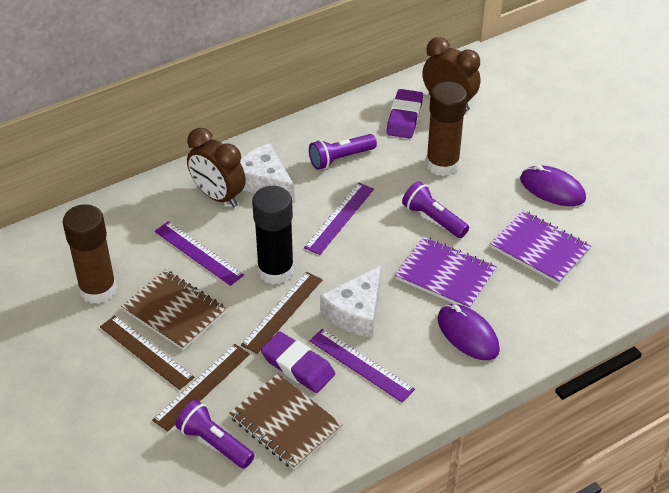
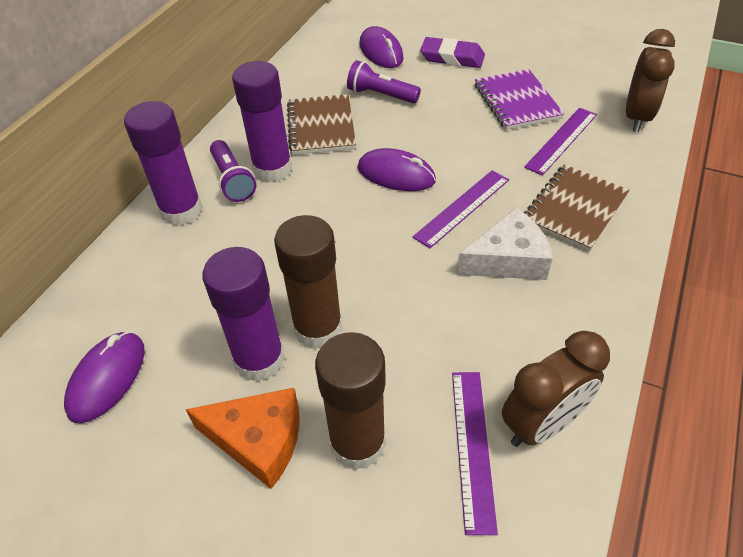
black glue stick: [252,186,294,284] = 1 -> none = 0
brown ruler: [100,315,195,390] [152,344,250,432] [241,272,323,354] = 3 -> none = 0
orange cheese: none = 0 -> [185,388,300,489] = 1
purple eraser: [261,332,335,393] [386,89,423,139] = 2 -> [420,37,485,68] = 1
purple flashlight: [175,400,254,469] [309,134,377,170] [402,181,469,238] = 3 -> [210,140,256,202] [347,60,421,103] = 2
purple glue stick: none = 0 -> [124,101,203,225] [202,247,285,382] [232,61,292,182] = 3
purple mouse: [438,304,500,360] [520,165,586,206] = 2 -> [64,331,145,424] [358,148,436,191] [359,26,404,68] = 3
purple notebook: [395,237,497,308] [490,210,591,284] = 2 -> [475,69,564,130] = 1
white cheese: [240,143,295,202] [320,266,381,337] = 2 -> [457,208,553,280] = 1

